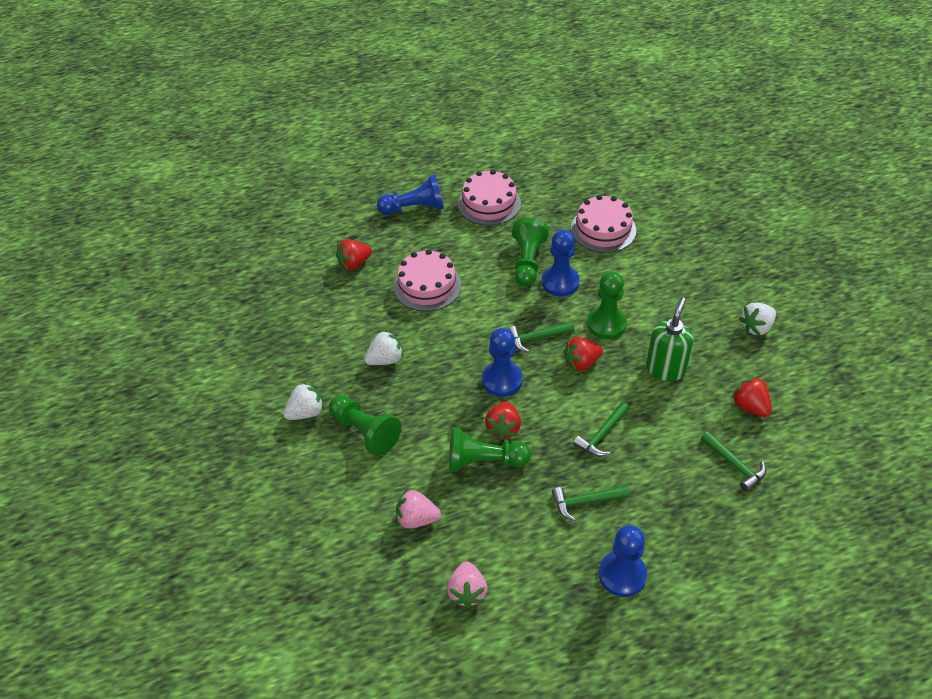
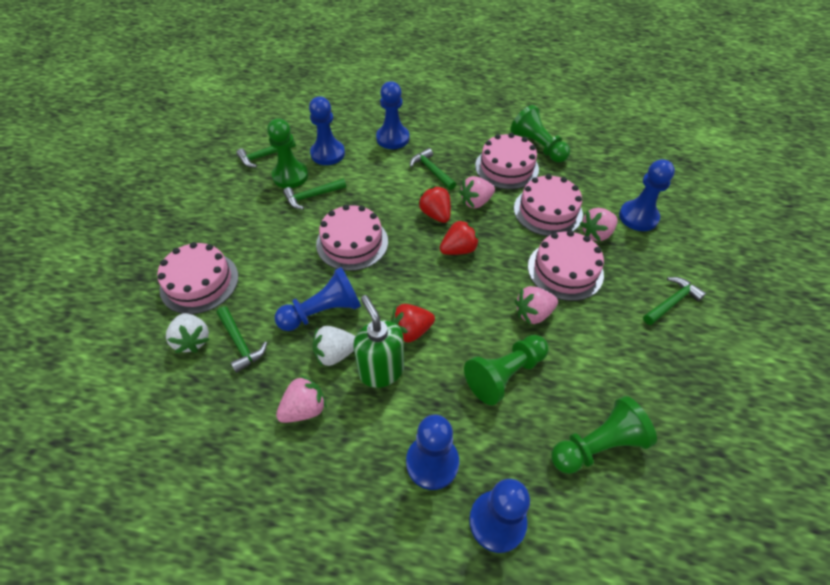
blue pawn: [377,174,444,215] [482,328,523,397] [542,230,580,297] [599,525,647,597] = 4 -> [275,267,361,331] [309,96,345,165] [376,81,409,149] [406,415,459,490] [469,479,530,553] [619,159,675,231] = 6
green hammer: [508,321,575,353] [552,485,629,521] [573,402,629,457] [701,431,766,492] = 4 -> [217,307,267,373] [236,141,296,167] [283,179,346,209] [410,148,456,190] [643,277,706,325] = 5
pink cake: [393,249,461,311] [458,170,521,226] [571,195,636,253] = 3 -> [157,242,238,314] [316,205,388,271] [475,133,539,189] [514,174,583,236] [528,230,604,301] = 5
pink strawberry: [396,489,441,529] [447,561,488,608] = 2 -> [276,375,326,423] [459,176,495,209] [515,286,558,325] [580,208,618,241] = 4
red strawberry: [336,239,372,271] [485,401,521,440] [563,337,603,371] [731,376,772,417] = 4 -> [391,304,435,343] [418,186,451,223] [440,219,479,255] = 3
white strawberry: [283,382,324,420] [364,330,404,365] [739,302,776,336] = 3 -> [166,313,209,353] [312,326,355,366] = 2

